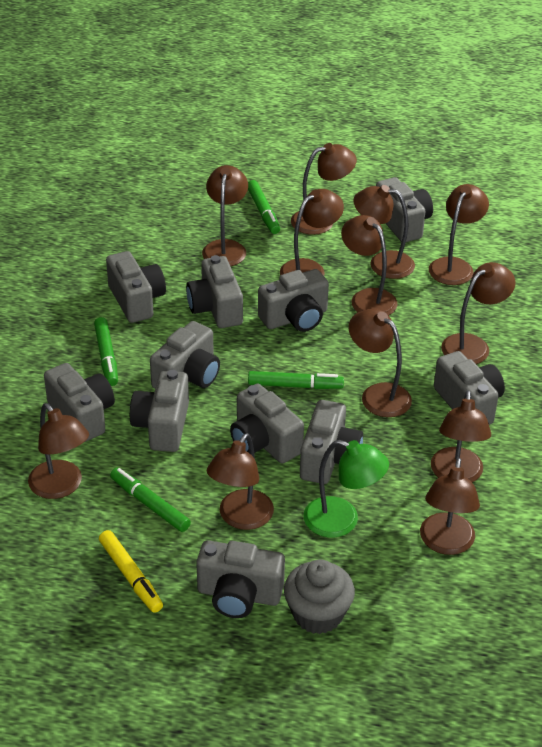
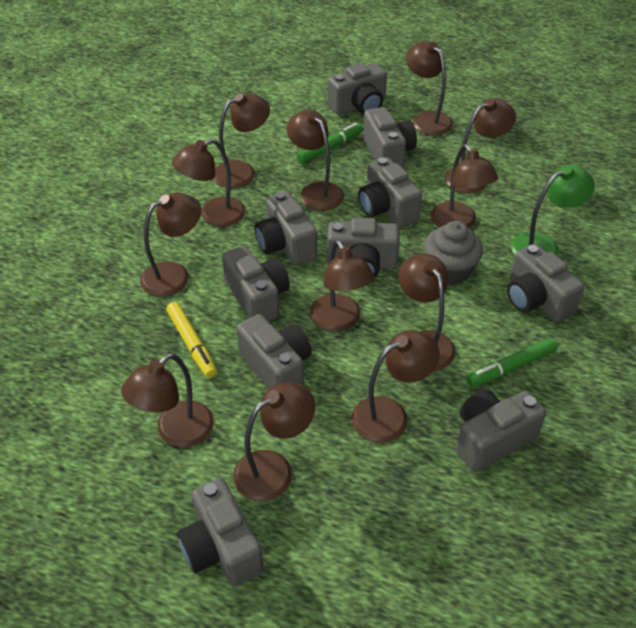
green marker: [94,317,118,386] [110,468,191,532] [248,180,280,234] [248,371,344,389] = 4 -> [297,122,363,164] [467,338,557,387] = 2
grey camera: [44,363,115,442] [106,251,166,323] [130,370,189,452] [150,321,220,389] [186,255,243,328] [196,540,285,618] [230,384,304,463] [258,269,329,332] [300,400,363,484] [376,177,433,242] [434,351,505,425] = 11 -> [177,478,264,587] [222,246,290,322] [236,314,312,389] [255,191,317,266] [327,218,399,278] [328,63,387,115] [358,157,422,227] [363,107,417,168] [456,389,546,472] [507,243,584,323] = 10

